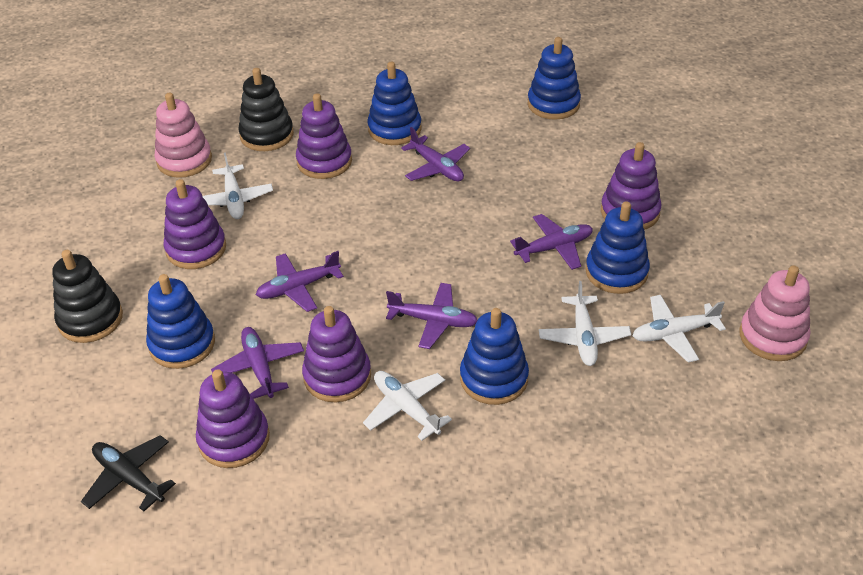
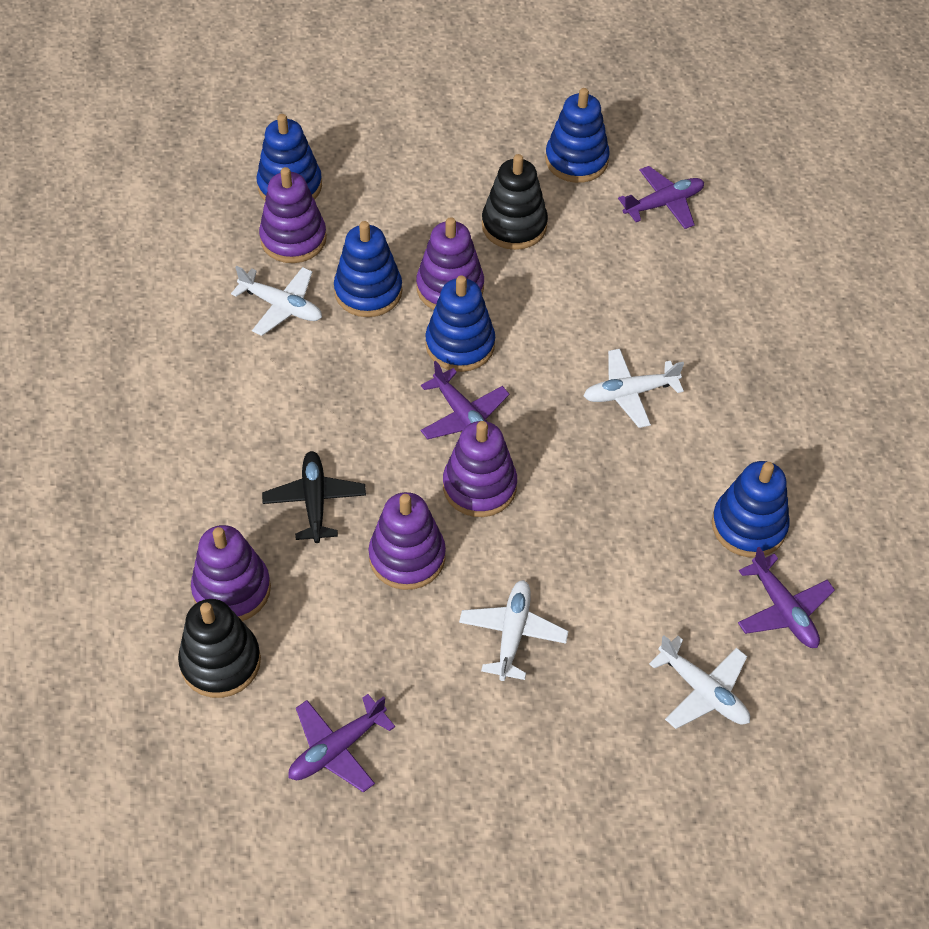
pink stacking toy: [154,93,212,178] [739,265,810,361] = 2 -> none = 0
purple plane: [211,327,304,399] [256,251,344,312] [386,283,477,349] [401,127,470,181] [510,214,593,270] = 5 -> [288,694,395,792] [421,361,509,440] [618,166,704,229] [738,547,835,648] = 4

